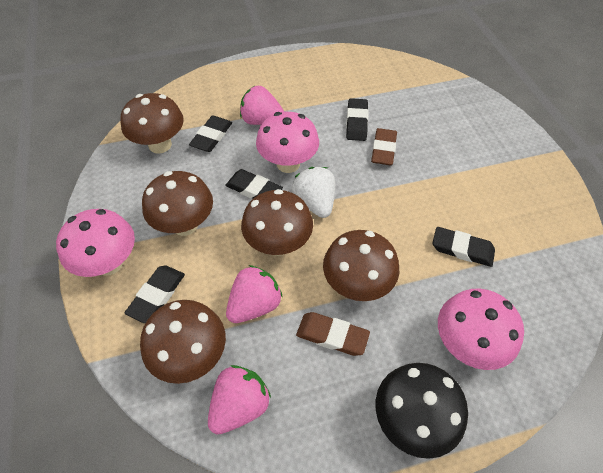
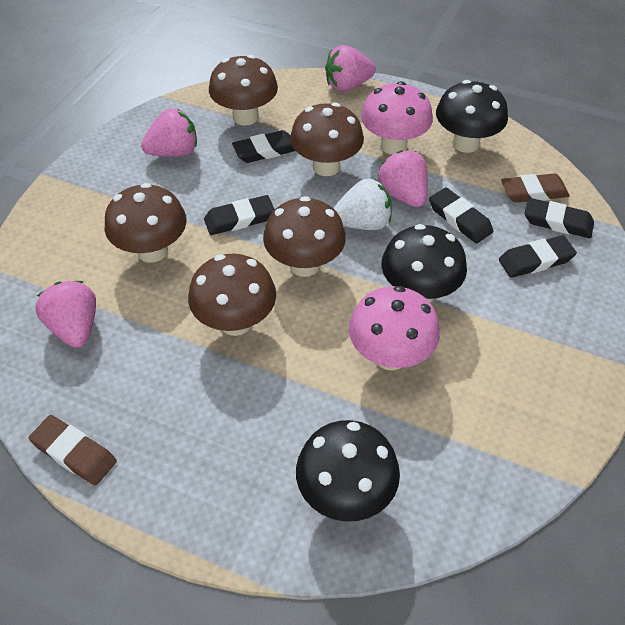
black mushroom: [376,363,468,459] = 1 -> [296,420,400,522] [382,224,467,303] [436,80,508,153] = 3
pink mushroom: [56,209,135,277] [256,112,319,173] [438,288,524,370] = 3 -> [349,286,440,370] [361,81,433,154] = 2
pink strawberry: [208,365,271,434] [226,265,283,323] [240,86,284,125] = 3 -> [36,281,96,348] [141,109,197,157] [325,45,376,92] [377,150,428,207] = 4

